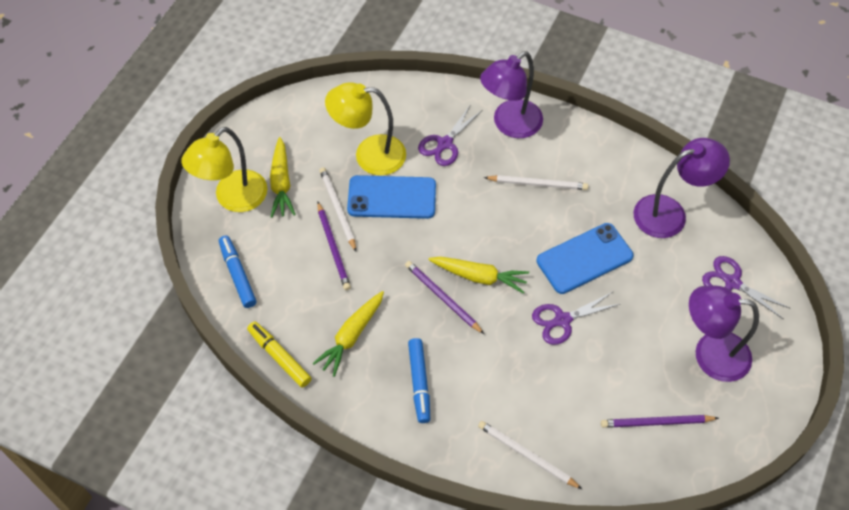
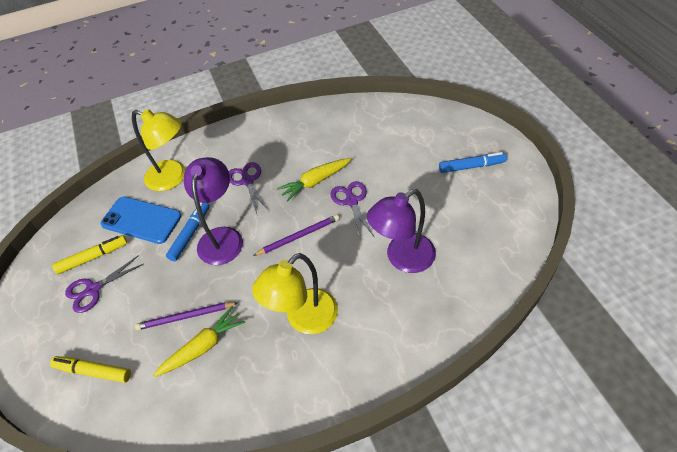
blue phone: [347,175,436,219] [537,223,634,294] = 2 -> [100,196,182,244] = 1
purple lamp: [480,51,543,138] [633,138,730,238] [689,285,759,382] = 3 -> [184,157,243,265] [367,189,436,273] = 2
purple pencil: [317,202,351,290] [405,261,484,334] [601,415,719,428] = 3 -> [135,302,238,330] [253,215,339,256] = 2
white pencil: [319,167,356,252] [478,421,582,489] [484,175,588,190] = 3 -> none = 0
yellow carrot: [270,137,296,218] [312,291,384,377] [429,257,529,294] = 3 -> [153,306,246,377] [277,158,351,201] = 2
yellow marker: [247,321,312,388] = 1 -> [50,356,131,383] [52,235,127,274] = 2

